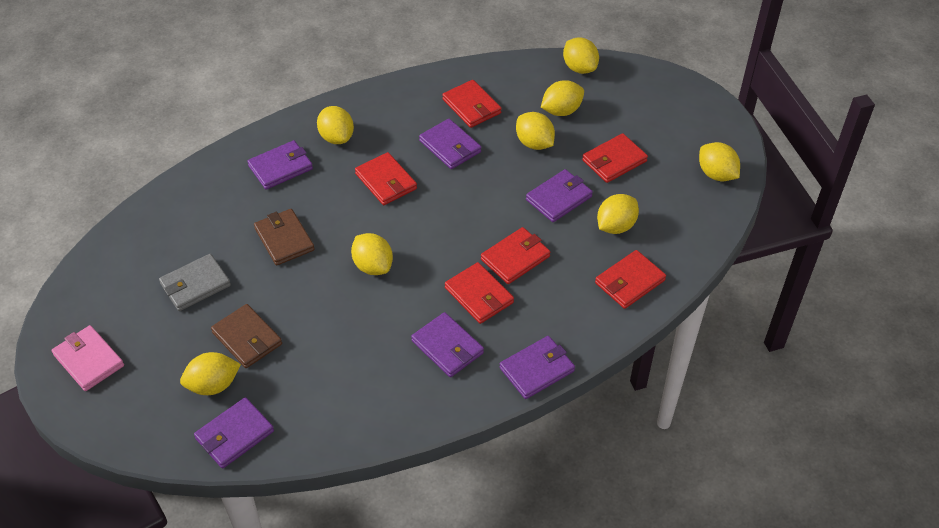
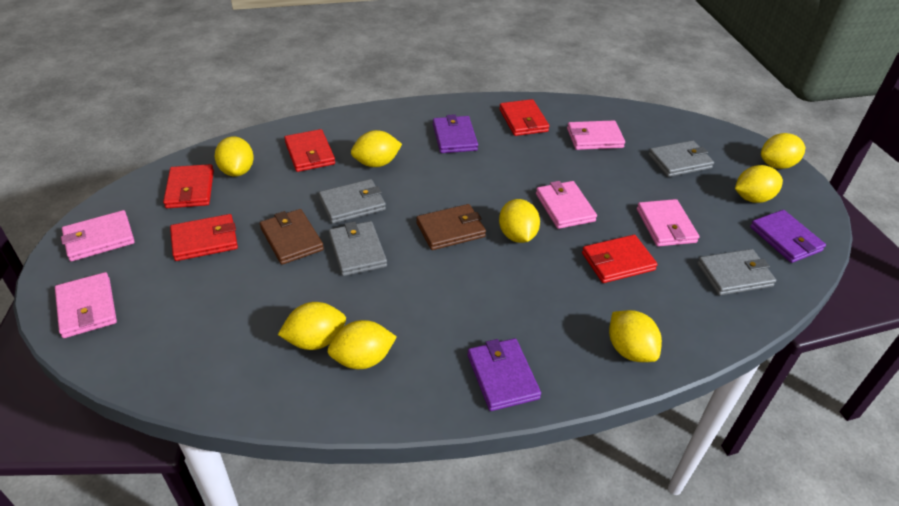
grey wallet: [159,254,231,311] = 1 -> [319,179,386,224] [329,221,387,276] [648,141,714,177] [697,249,776,295] = 4
pink wallet: [51,325,124,391] = 1 -> [55,272,117,338] [61,210,135,261] [536,181,597,229] [567,120,625,150] [637,199,699,247] = 5
purple wallet: [194,397,274,468] [247,140,313,190] [411,312,484,377] [419,119,481,169] [500,336,575,399] [526,169,593,222] = 6 -> [433,114,478,153] [467,338,541,411] [750,210,826,263] = 3
red wallet: [355,152,417,205] [442,80,502,128] [445,262,514,324] [481,227,550,284] [582,133,648,183] [595,250,666,309] = 6 -> [163,164,214,208] [170,214,238,261] [284,129,335,172] [499,99,549,136] [582,235,658,283] = 5

